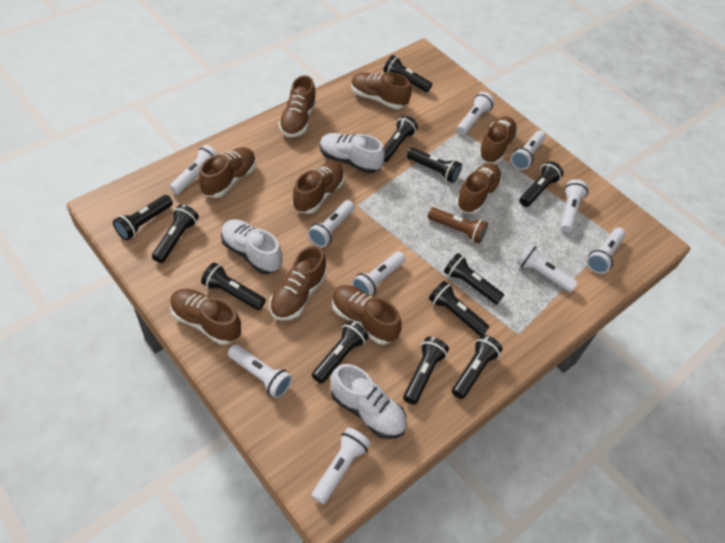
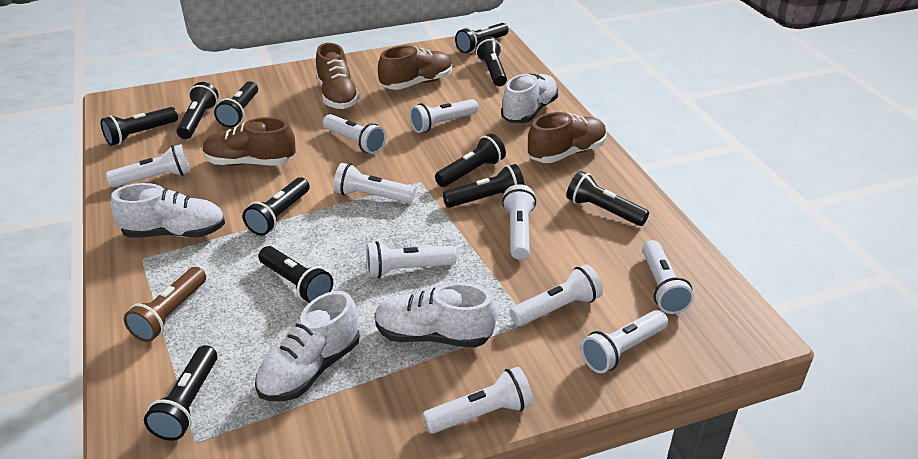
black flashlight: [113,195,173,240] [152,204,199,263] [201,262,266,310] [312,321,369,384] [383,115,418,162] [384,55,432,92] [403,337,449,405] [407,148,462,183] [429,281,489,336] [444,253,504,305] [452,335,502,399] [519,161,563,207] = 12 -> [101,107,178,146] [144,345,217,441] [176,82,219,139] [214,81,258,128] [243,177,310,236] [258,246,333,303] [435,134,506,187] [443,164,525,208] [455,23,509,53] [475,36,507,86] [566,171,649,226] = 11
brown shoe: [170,289,241,345] [199,147,256,198] [269,246,327,321] [278,75,316,137] [292,162,345,214] [332,285,402,345] [351,72,412,109] [456,163,502,214] [478,116,518,164] = 9 -> [203,117,296,166] [316,43,360,109] [378,45,453,90] [528,112,607,163] = 4
white shoe: [221,219,282,274] [320,133,385,174] [331,364,407,439] = 3 -> [111,183,225,238] [255,291,360,401] [375,283,497,348] [501,74,558,123] = 4

